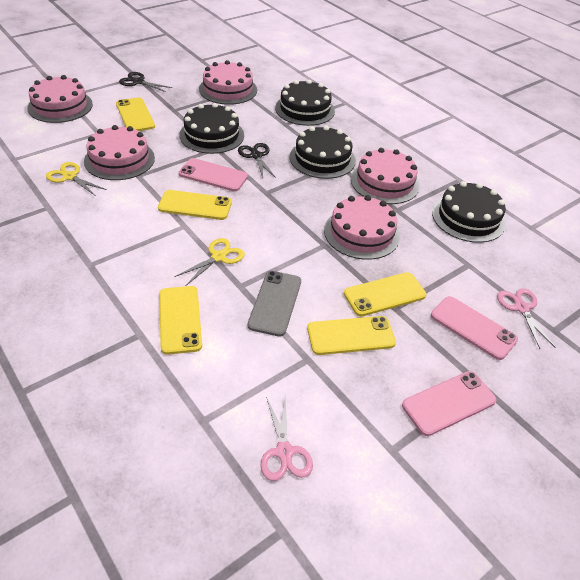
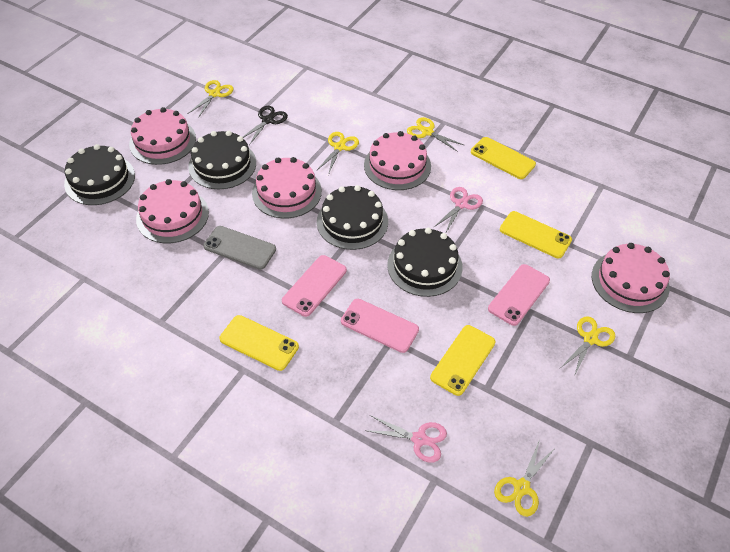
black scissors: [119,72,172,92] [238,143,276,178] = 2 -> [243,106,288,145] = 1
yellow phone: [116,97,155,131] [158,190,232,220] [159,286,202,355] [307,316,396,355] [344,272,426,316] = 5 -> [219,315,299,371] [430,325,495,396] [471,137,536,179] [500,211,572,258] = 4
yellow scissors: [46,162,107,196] [175,238,245,286] = 2 -> [187,80,234,118] [316,132,359,175] [407,117,464,152] [494,439,555,517] [560,316,615,377] = 5

